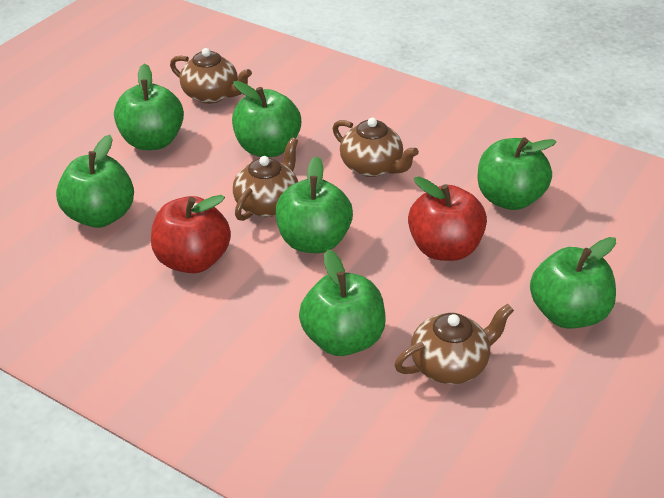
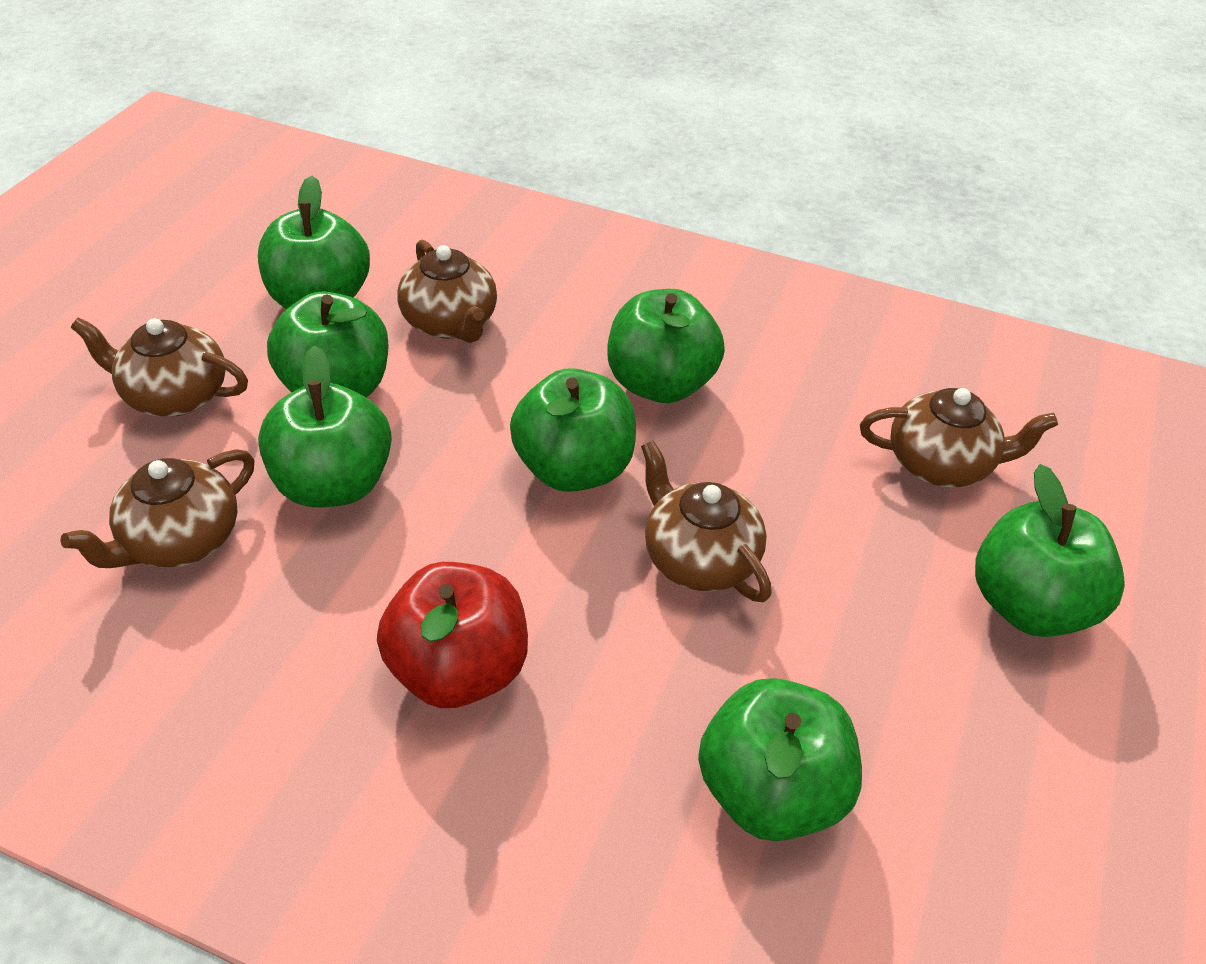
brown teapot: [170,48,252,104] [233,137,298,221] [333,118,419,177] [394,304,514,385] = 4 -> [60,449,254,568] [71,317,248,417] [397,239,497,343] [641,440,772,602] [860,388,1058,488] = 5
red apple: [151,195,231,273] [408,177,487,261] = 2 -> [377,562,528,708] = 1

